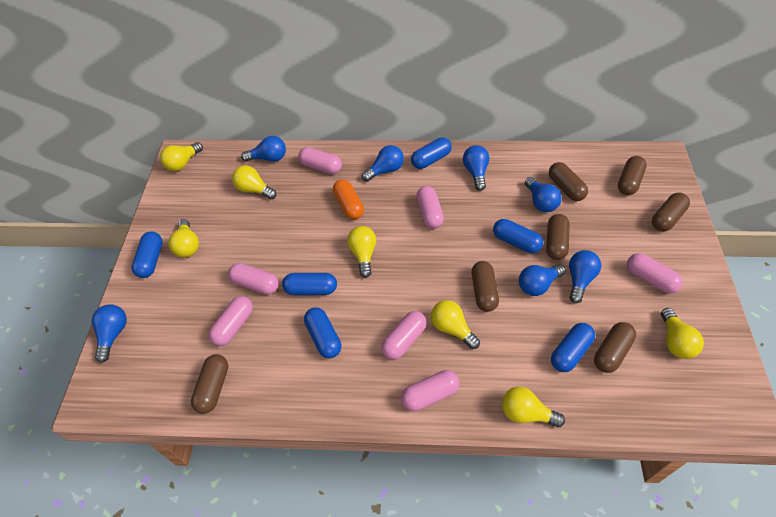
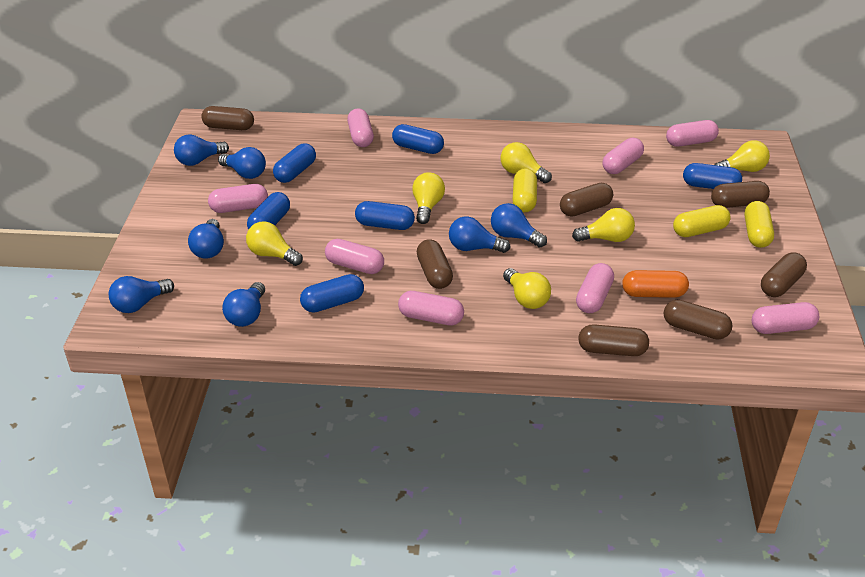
pink capsule: [209,296,253,346] [228,263,279,295] [298,147,342,174] [381,311,427,360] [401,370,460,411] [416,186,444,229] [627,253,683,293] = 7 -> [208,184,268,213] [325,239,384,274] [347,108,374,147] [398,291,464,325] [576,263,614,313] [602,138,644,174] [666,120,719,147] [752,302,819,334] = 8
yellow capsule: none = 0 -> [513,168,537,212] [673,205,731,237] [744,201,774,248] = 3
yellow light bulb: [160,142,203,171] [168,219,199,258] [232,165,276,199] [347,226,376,278] [431,300,480,349] [502,387,565,427] [661,308,704,359] = 7 -> [246,221,303,266] [412,172,445,224] [501,142,552,183] [503,268,551,309] [572,208,635,242] [714,141,770,172] = 6

